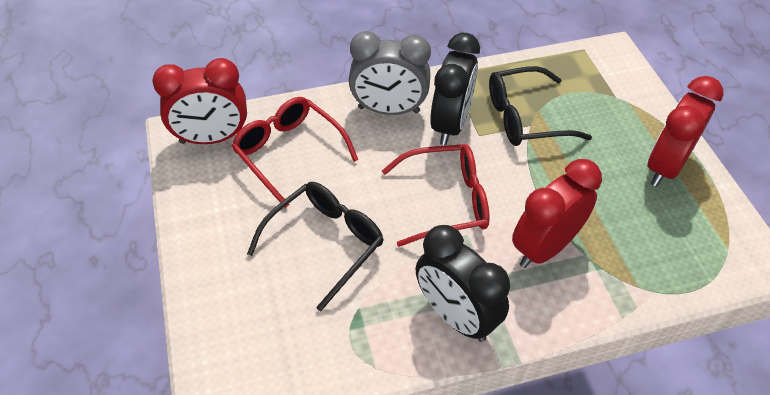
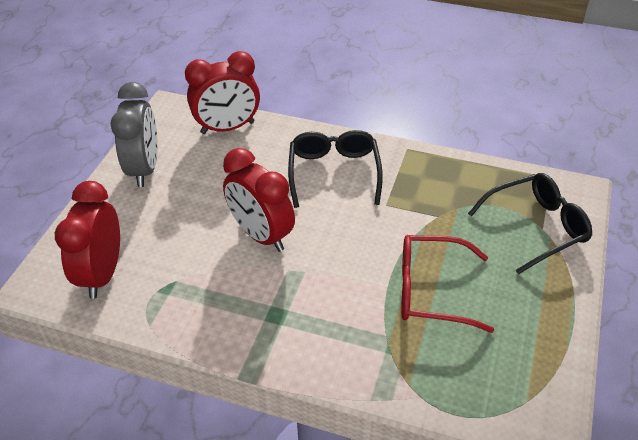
black clock: [416,225,510,342] [430,33,480,145] = 2 -> none = 0
red glasses: [231,97,358,208] [382,144,489,247] = 2 -> [401,235,494,333] = 1

